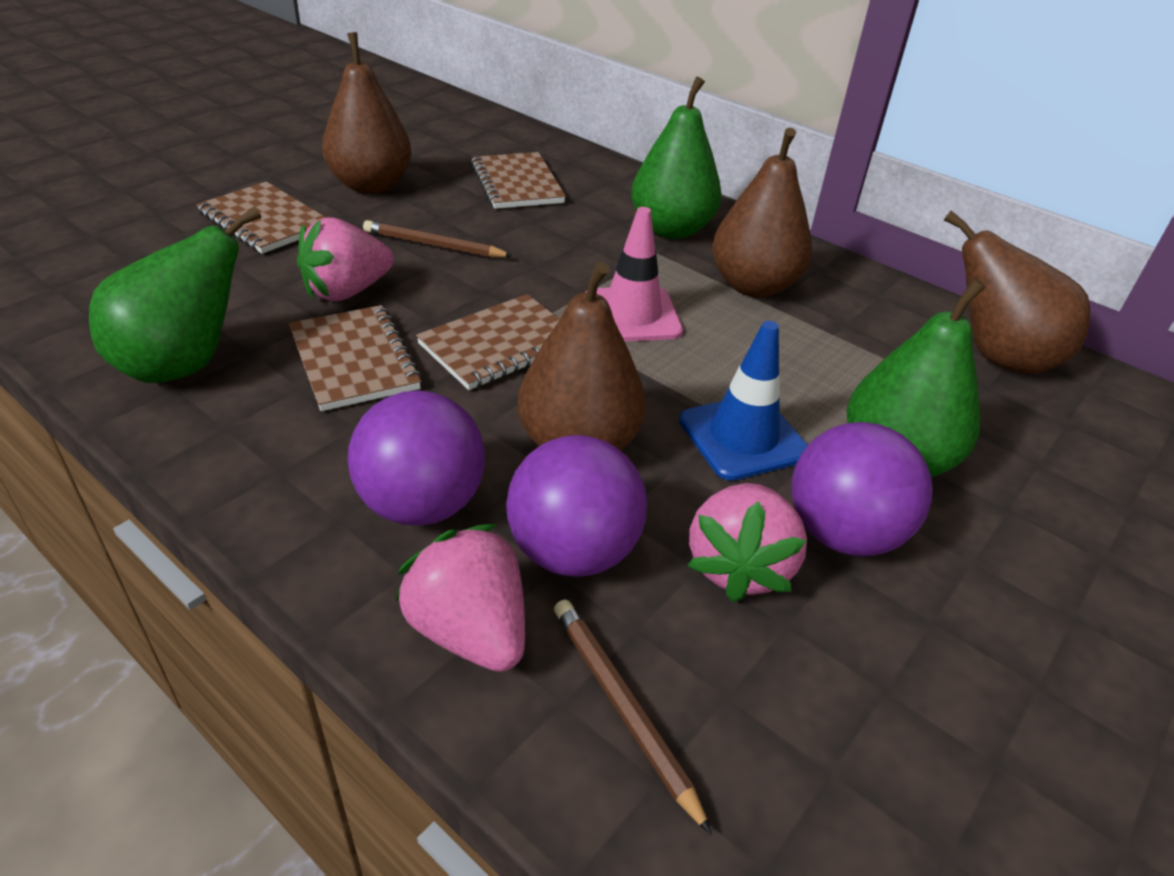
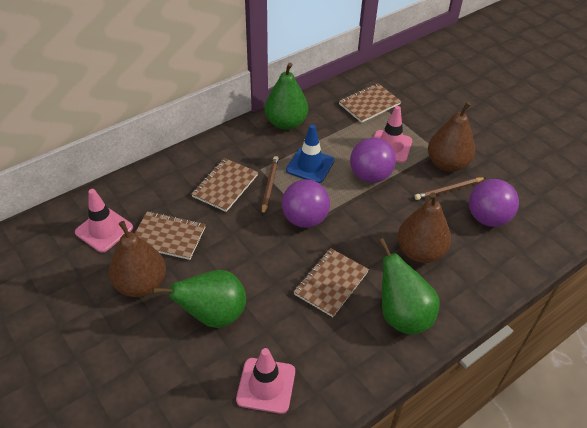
brown pear: [322,32,411,194] [518,262,646,451] [712,128,812,297] [944,211,1090,374] = 4 -> [109,221,166,297] [397,192,451,263] [428,102,475,172] = 3
pink strawberry: [297,217,394,301] [395,524,525,672] [687,483,807,602] = 3 -> none = 0
pink traffic cone: [586,207,683,342] = 1 -> [75,189,133,253] [236,348,295,414] [373,106,412,163] = 3

